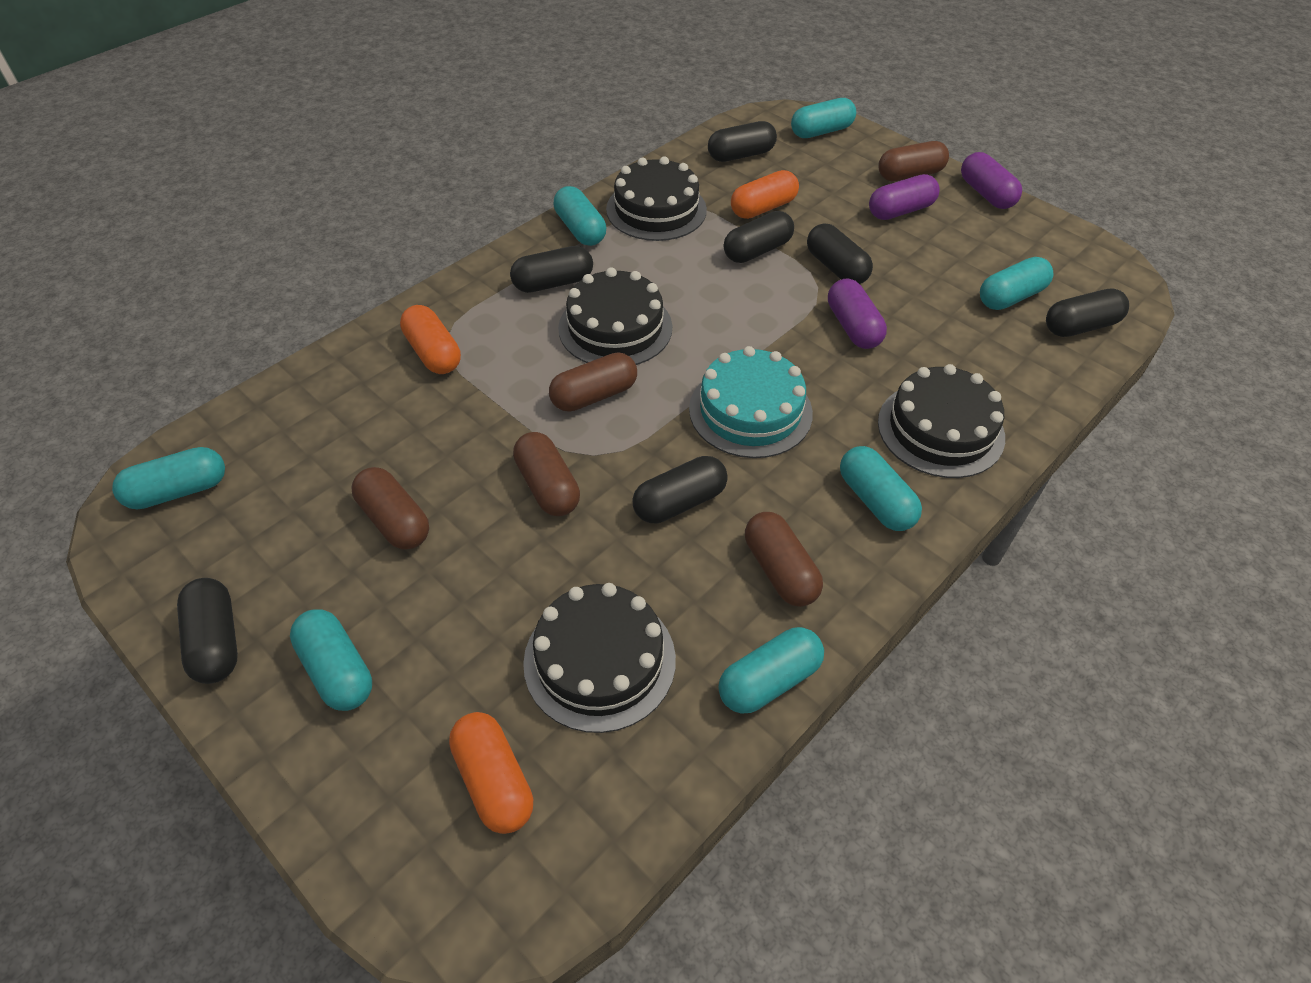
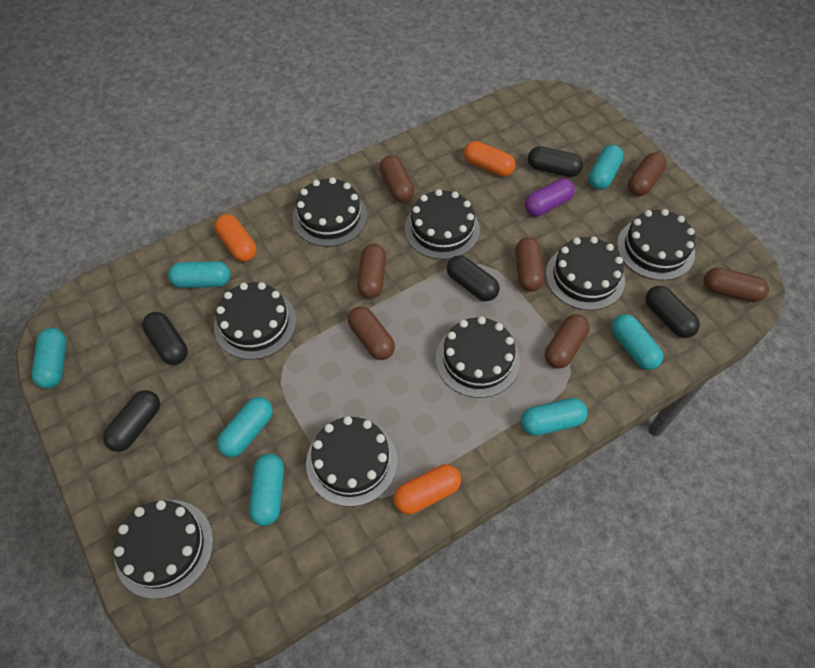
black cake: [523,583,676,733] [558,268,672,365] [606,156,707,241] [878,364,1005,478] = 4 -> [114,500,214,599] [214,282,296,360] [292,177,367,247] [306,416,397,507] [404,189,480,260] [436,317,520,398] [546,236,625,310] [617,209,695,281] = 8
black capsule: [177,578,238,684] [510,246,593,293] [633,456,728,524] [708,121,777,162] [724,211,794,263] [807,223,873,284] [1046,288,1129,337] = 7 -> [103,390,160,452] [142,312,188,365] [447,255,500,301] [528,146,583,177] [645,286,700,338] = 5
brown capsule: [352,467,429,550] [513,432,580,516] [549,352,637,412] [745,512,823,607] [878,141,949,181] = 5 -> [348,307,395,360] [357,244,386,299] [379,156,414,202] [515,238,544,292] [545,314,589,368] [628,152,667,196] [704,268,769,302] = 7
purple capsule: [828,278,887,349] [869,174,940,220] [961,152,1022,209] = 3 -> [525,178,575,216] = 1
turquoise cake: [689,346,813,458] = 1 -> none = 0

